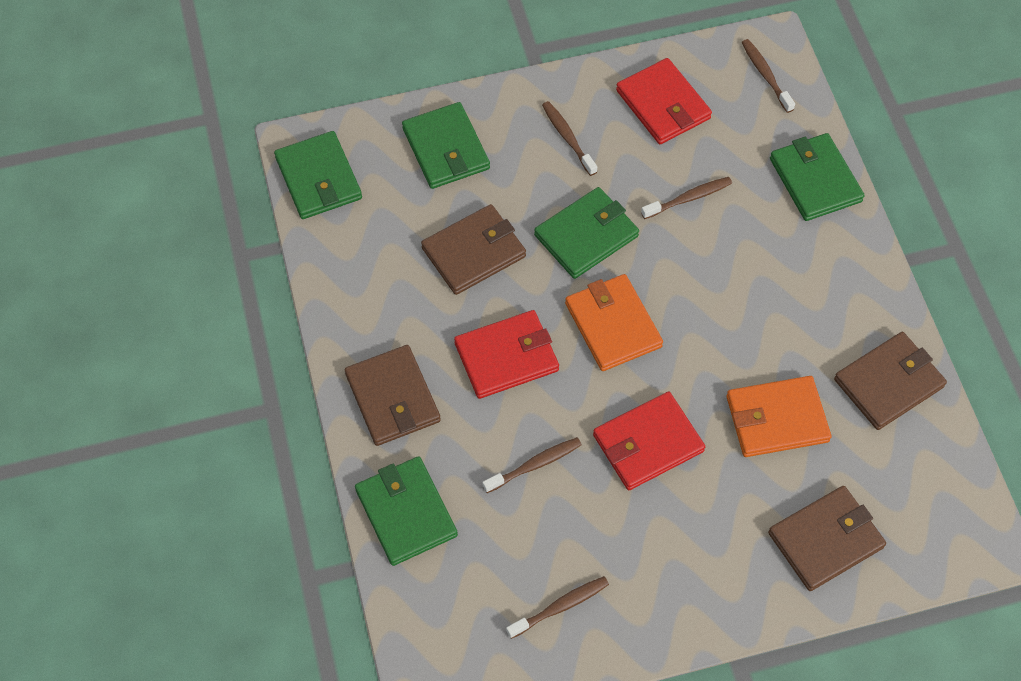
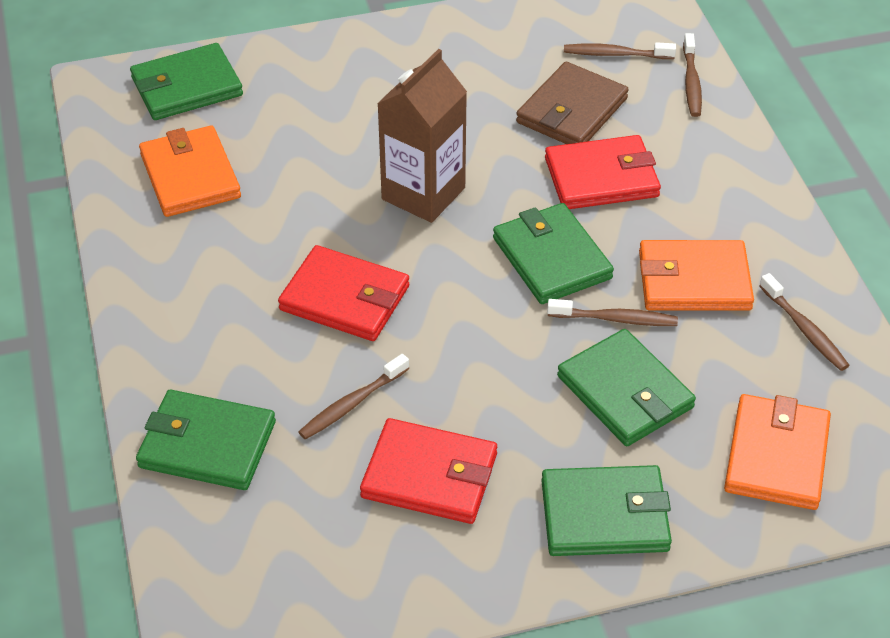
brown carton: none = 0 -> [377,49,467,223] = 1
brown wallet: [345,345,441,446] [421,204,526,295] [768,486,886,591] [834,332,947,430] = 4 -> [516,62,629,144] = 1
orange wallet: [565,274,663,371] [726,376,831,457] = 2 -> [139,126,241,217] [639,240,754,311] [724,394,831,510] = 3

